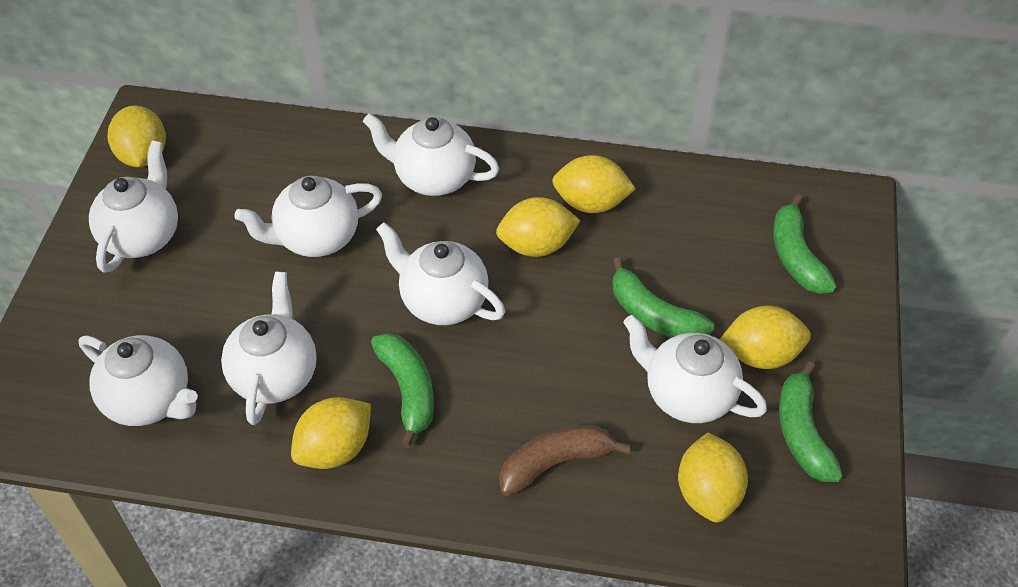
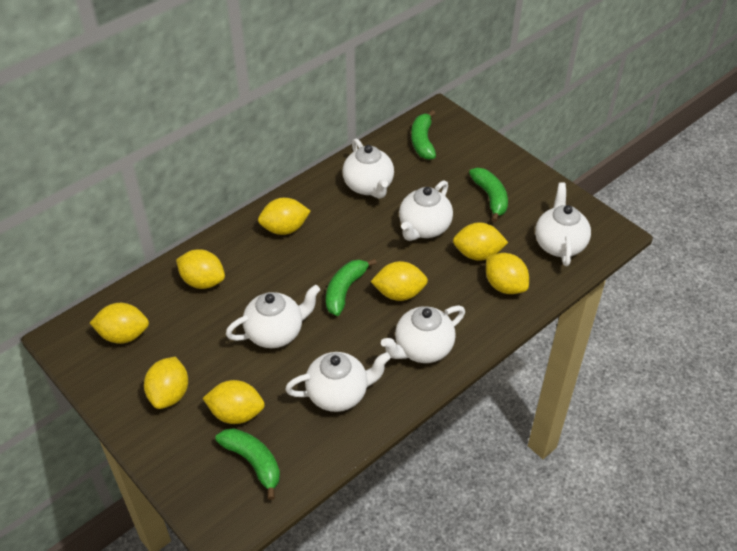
brown banana: [499,425,631,496] = 1 -> none = 0
white teapot: [78,335,198,426] [89,140,178,273] [221,272,317,425] [234,176,382,257] [363,113,499,196] [376,222,505,325] [623,315,767,423] = 7 -> [226,285,320,348] [285,352,391,412] [343,138,394,199] [381,305,465,363] [399,180,453,241] [535,182,591,266] = 6
yellow lemon: [107,105,166,167] [291,397,371,469] [496,197,581,257] [552,155,636,213] [678,433,748,522] [719,306,811,369] = 6 -> [90,303,149,344] [144,357,188,409] [176,249,225,289] [203,380,265,424] [258,198,310,235] [371,261,428,301] [453,222,508,261] [486,253,529,294] = 8

